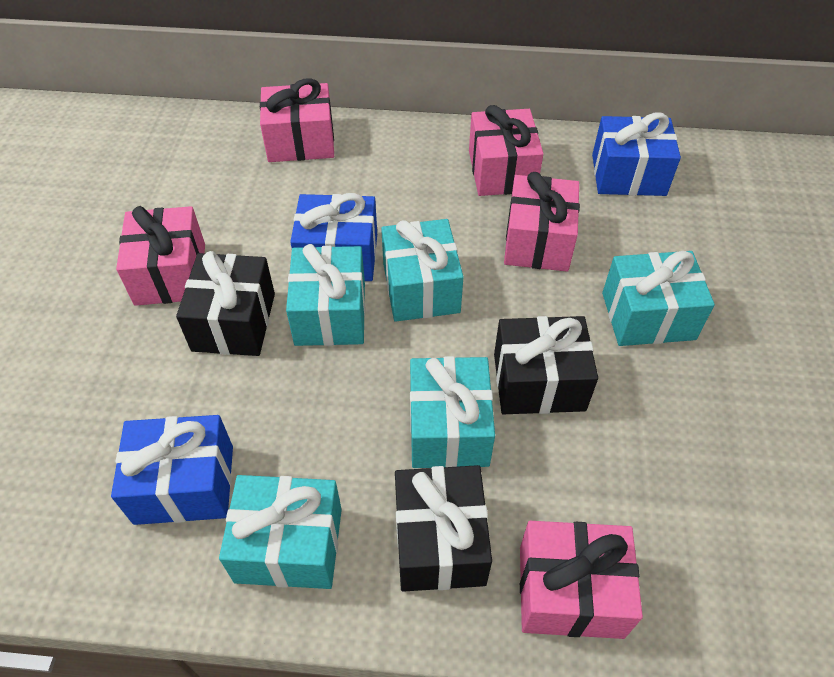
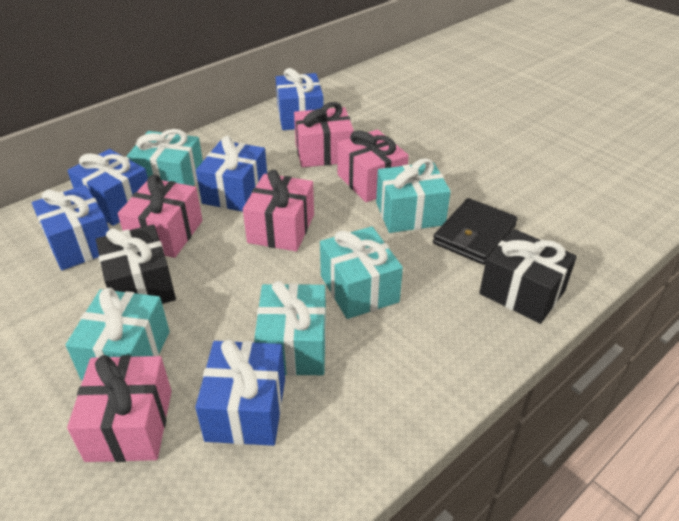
black gift: [176,251,275,356] [395,465,492,592] [494,316,598,414] = 3 -> [96,224,176,304] [479,229,577,324] = 2
black wallet: none = 0 -> [433,198,518,265] = 1
blue gift: [111,415,233,525] [290,193,377,281] [592,113,681,196] = 3 -> [32,185,109,270] [67,149,148,226] [195,339,285,446] [196,136,267,212] [275,68,324,130] = 5

